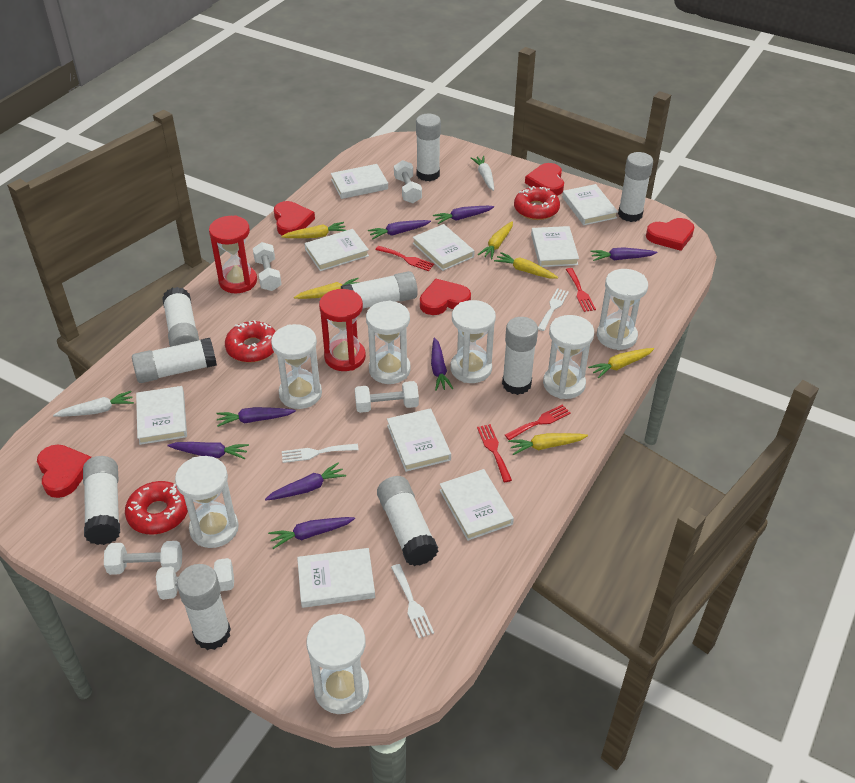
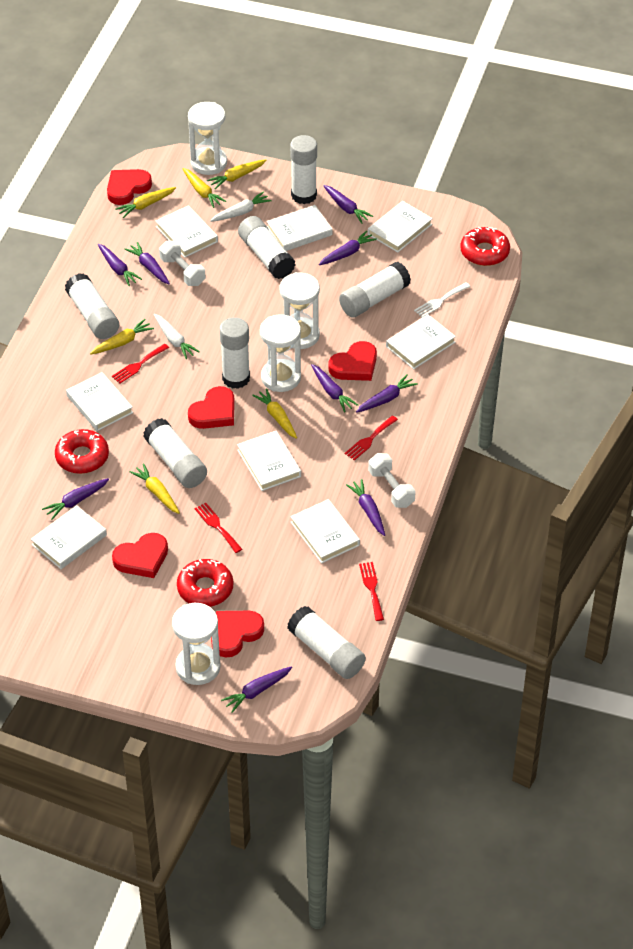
purple carrot: [167,442,249,459] [216,407,296,427] [265,463,346,500] [268,517,355,549] [368,220,431,239] [431,338,453,391] [433,206,494,224] [590,247,657,261] = 8 -> [42,478,109,520] [98,244,142,286] [125,242,170,284] [221,666,292,713] [311,364,358,412] [319,231,377,265] [323,185,373,224] [346,479,385,536] [356,374,418,412] = 9
red hourglass: [209,215,257,293] [319,289,366,371] = 2 -> none = 0
white book: [136,386,187,445] [297,548,375,608] [304,229,369,271] [331,164,388,199] [387,408,451,472] [413,224,475,271] [439,469,514,541] [531,226,579,267] [562,184,618,225] = 9 -> [31,505,107,569] [66,372,133,431] [155,205,218,258] [237,431,301,491] [267,205,333,251] [291,499,360,563] [368,201,433,253] [386,314,456,369] = 8
white dumbbell: [104,541,182,575] [156,558,234,600] [253,242,282,291] [355,381,419,413] [394,160,422,203] = 5 -> [159,241,206,286] [368,453,416,508] = 2
white fork: [282,444,359,463] [391,564,434,638] [538,288,569,331] = 3 -> [414,282,470,317] = 1
white glue stick: [83,456,120,545] [132,338,217,383] [162,287,199,347] [177,564,231,650] [341,271,418,308] [377,476,438,566] [416,114,441,181] [502,317,538,395] [618,152,653,222] = 9 -> [65,273,119,339] [143,418,207,488] [220,317,250,389] [238,216,295,279] [287,606,366,679] [290,135,317,204] [339,262,411,318] = 7
white hourglass: [175,456,239,548] [271,324,322,409] [306,614,369,714] [366,300,411,384] [450,300,496,383] [543,315,594,399] [597,269,648,350] = 7 -> [172,603,221,685] [188,102,227,175] [260,315,301,392] [279,272,320,349] = 4

